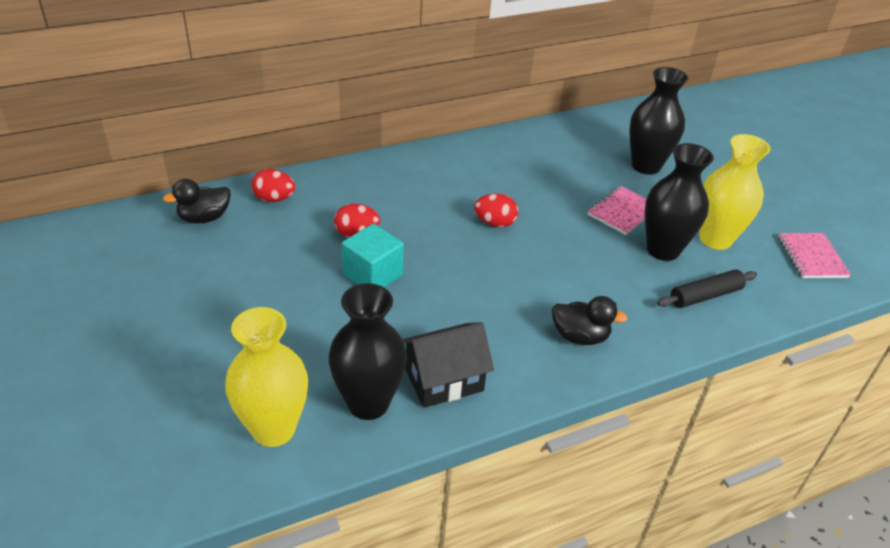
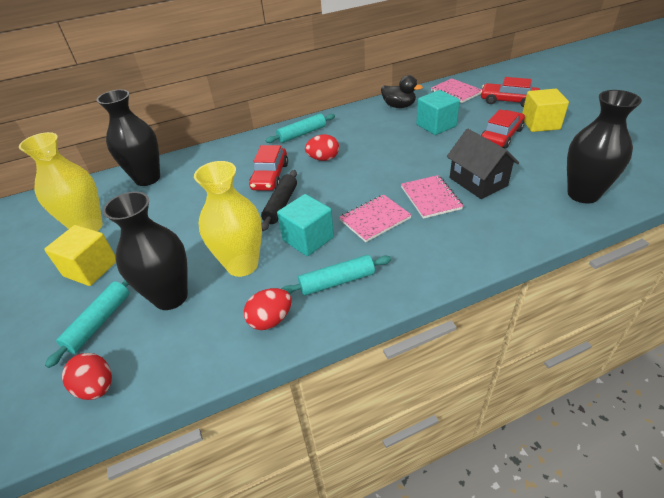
black duck: [163,179,230,224] [552,296,628,345] = 2 -> [381,75,423,108] = 1
pink notebook: [588,186,646,235] [778,233,851,278] = 2 -> [339,195,412,242] [401,175,463,219] [431,78,482,103] = 3
red car: none = 0 -> [249,145,288,191] [480,77,540,107] [481,109,525,149] = 3
turquoise cube: [342,224,404,288] = 1 -> [277,194,334,256] [416,90,460,135] = 2
turquoise rolling pin: none = 0 -> [45,279,130,368] [266,113,335,143] [281,255,391,296] = 3
yellow cube: none = 0 -> [44,225,116,286] [522,89,569,132] = 2

